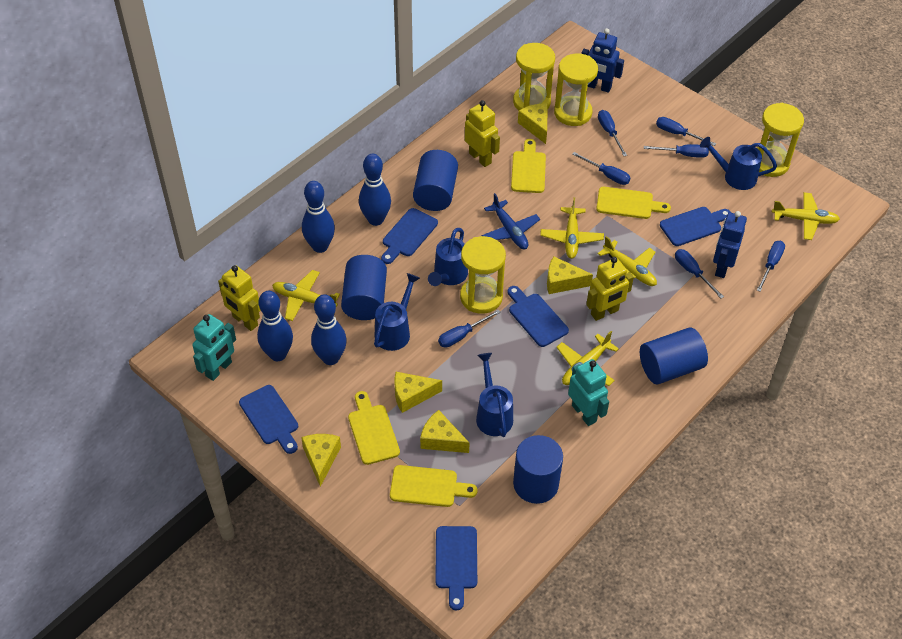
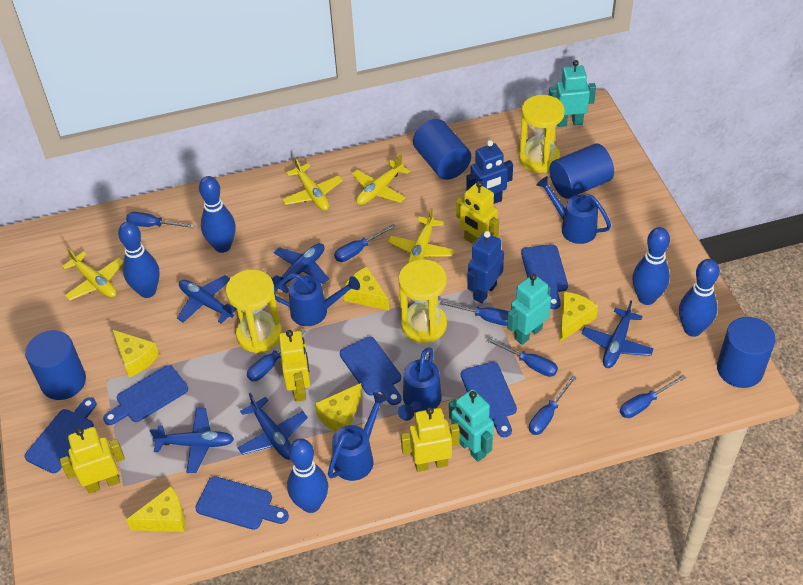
blue bowling pin: [257,290,293,361] [302,181,335,253] [311,294,347,365] [359,154,391,226] = 4 -> [118,222,160,298] [199,176,236,253] [287,438,328,513] [632,227,670,305] [679,259,720,337] = 5
blue cutting board: [239,385,298,454] [381,208,438,264] [435,526,477,610] [508,286,569,347] [660,207,731,246] = 5 -> [24,397,97,473] [103,365,188,425] [195,476,289,530] [340,337,401,405] [461,362,517,437] [521,244,568,309] = 6
blue plane: [481,193,540,249] = 1 -> [150,408,234,473] [177,275,237,324] [238,393,308,460] [271,243,329,293] [582,300,654,368] = 5
turquoise robot: [192,314,236,381] [568,359,609,426] = 2 -> [449,389,494,462] [507,274,551,345] [549,60,596,127] = 3
yellow cutting board: [348,391,400,465] [390,465,478,507] [511,139,546,193] [596,187,671,219] = 4 -> none = 0
yellow hourglass: [460,236,506,314] [513,43,555,110] [554,54,598,126] [757,103,804,177] = 4 -> [226,269,282,353] [398,259,447,343] [519,95,565,173] = 3
yellow plane: [272,270,340,321] [540,197,604,259] [556,331,619,386] [598,236,657,286] [772,192,840,240] = 5 -> [62,248,124,300] [282,157,343,211] [352,154,410,205] [388,208,454,264] = 4
yellow robot: [218,265,261,331] [465,100,500,167] [586,257,634,321] = 3 -> [60,427,125,494] [279,330,310,402] [401,407,460,472] [456,181,499,243] = 4

